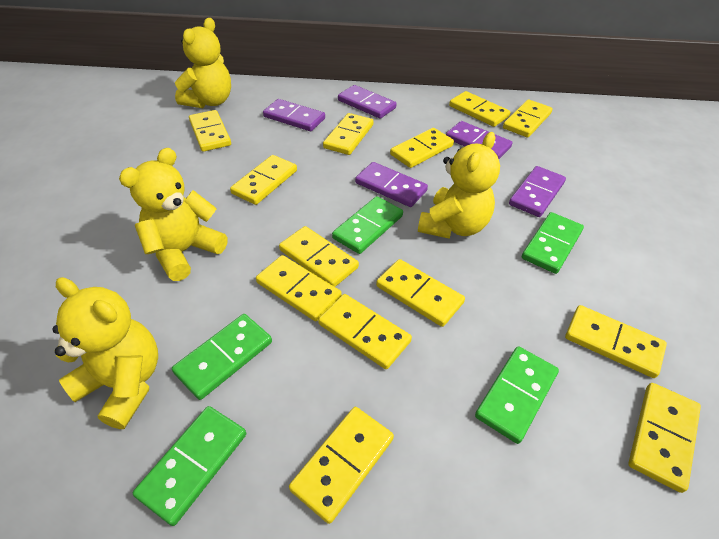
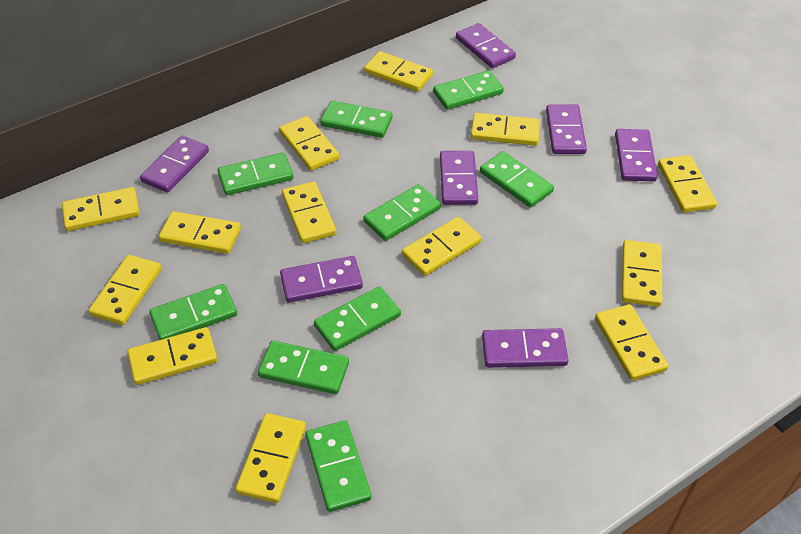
green domino: [133,406,246,526] [172,314,272,400] [332,196,403,254] [475,346,559,444] [522,212,584,274] = 5 -> [149,284,237,340] [218,153,294,195] [258,341,349,394] [305,420,371,512] [314,286,401,351] [320,101,392,138] [364,184,441,241] [433,70,504,110] [480,151,554,208] = 9
purple domino: [263,99,325,131] [338,85,396,119] [355,162,428,207] [446,121,512,159] [509,166,566,217] = 5 -> [140,136,209,193] [280,256,363,303] [440,151,478,205] [456,23,516,68] [482,328,569,368] [546,104,587,154] [615,129,658,182] = 7
yellow teddy bear: [52,277,158,429] [119,148,227,281] [175,18,231,108] [418,132,500,239] = 4 -> none = 0

